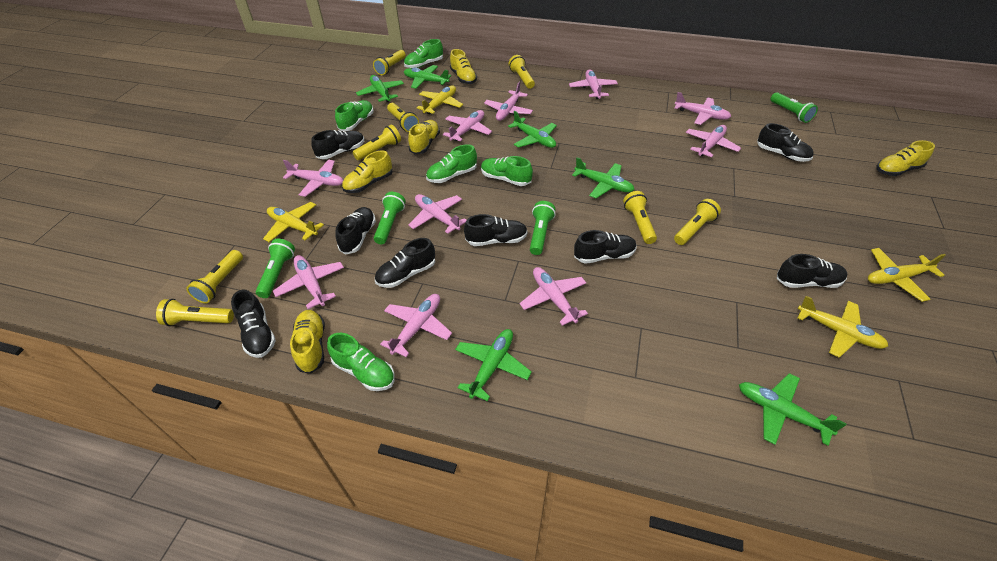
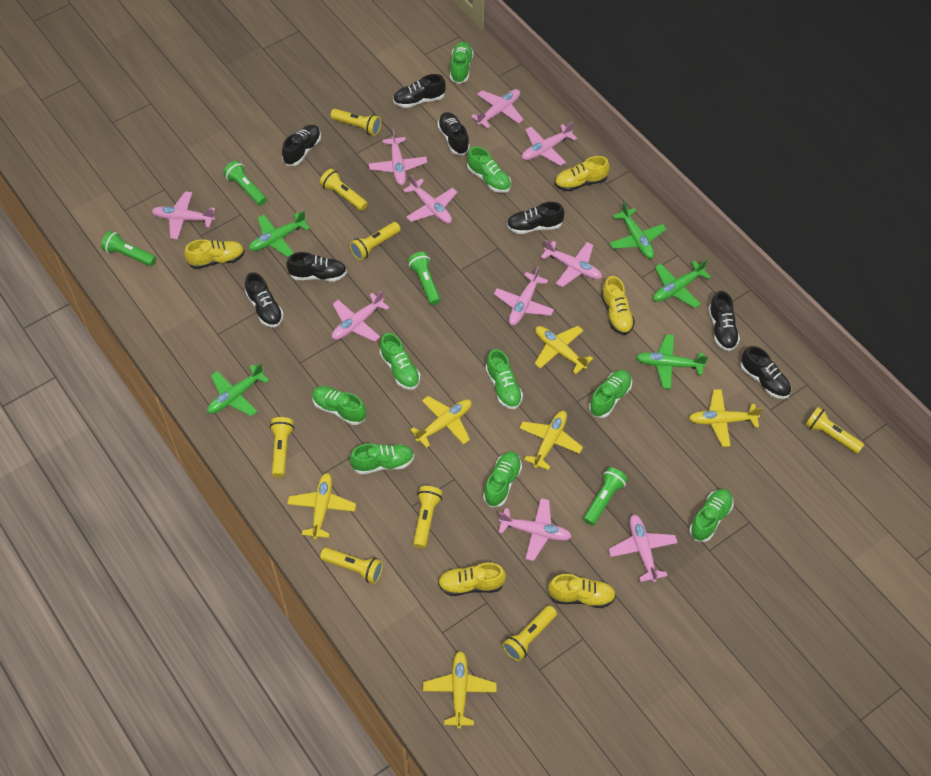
green plane: [356,75,404,102] [404,65,451,89] [455,329,532,401] [508,111,557,148] [572,157,635,198] [739,373,847,446] = 6 -> [207,363,269,416] [249,211,310,258] [609,202,667,259] [636,334,708,389] [653,259,711,308] = 5
green shoe: [327,333,395,391] [335,100,374,131] [404,39,443,68] [426,145,477,183] [481,156,533,186] = 5 -> [312,386,366,425] [350,444,414,475] [380,333,420,390] [450,42,474,84] [467,146,511,193] [483,452,522,507] [486,349,523,409] [589,370,632,418] [689,489,734,542] = 9
yellow plane: [263,202,324,242] [417,86,463,114] [797,296,889,358] [868,248,946,302] = 4 -> [287,473,356,540] [410,396,472,448] [423,651,497,729] [519,411,583,470] [535,326,593,374] [689,389,762,447] = 6

